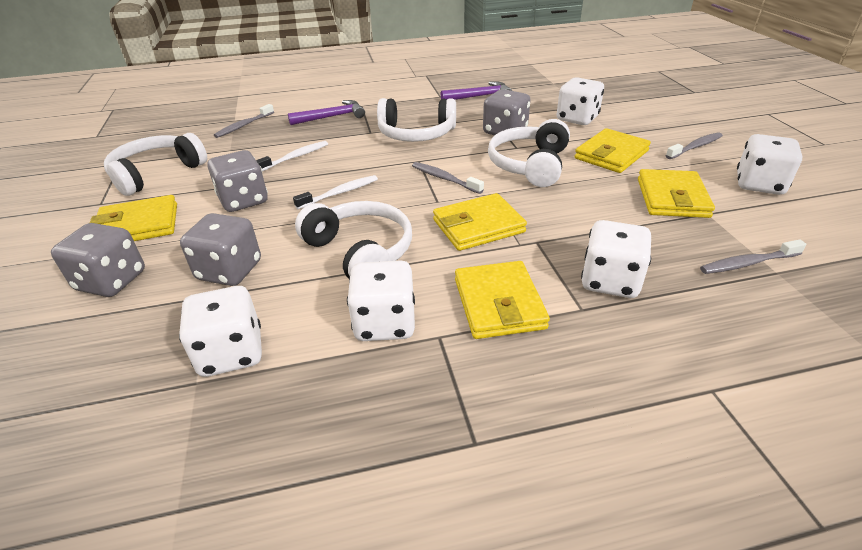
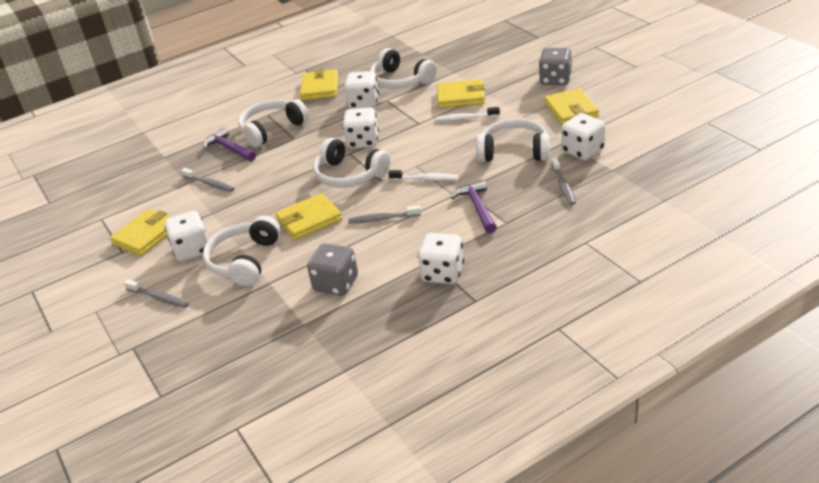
grey dice: [51,223,145,297] [180,213,261,286] [208,150,268,212] [483,89,531,135] = 4 -> [307,243,358,296] [539,48,572,85] = 2
white headphones: [104,133,207,196] [295,201,412,278] [377,98,456,142] [488,119,570,187] = 4 -> [203,216,281,286] [238,99,309,147] [313,138,390,188] [370,48,437,89] [476,118,550,162] = 5

